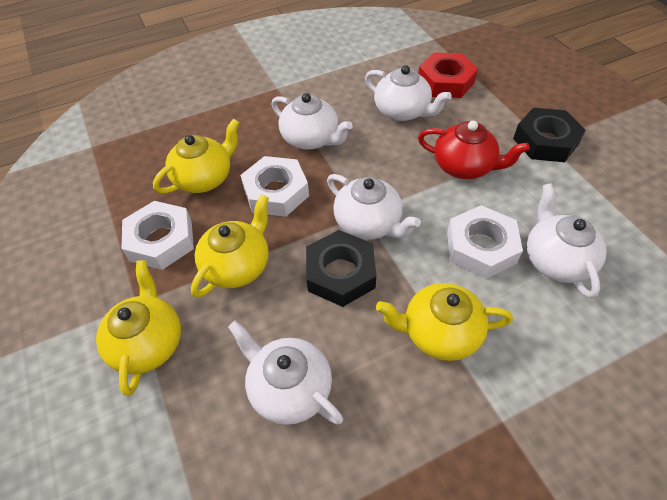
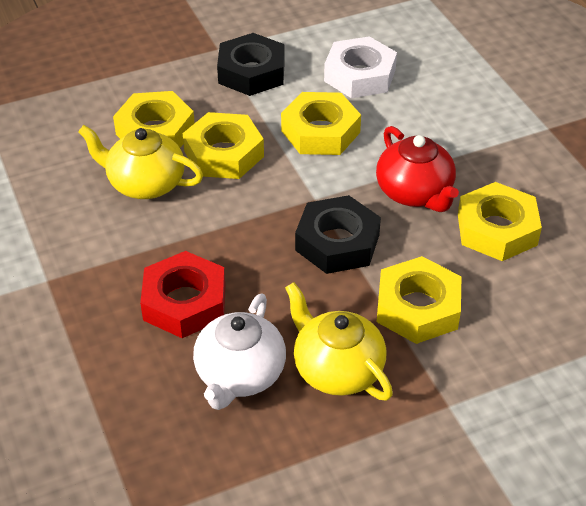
white nut: [122,201,194,270] [240,156,309,217] [447,205,523,279] = 3 -> [324,36,397,98] = 1
white teapot: [228,321,343,425] [271,93,353,150] [327,174,421,240] [365,65,452,121] [527,183,607,299] = 5 -> [193,293,286,410] = 1
yellow nut: none = 0 -> [113,91,195,148] [183,112,264,179] [281,92,361,155] [377,256,461,344] [458,182,542,261] = 5
yellow teapot: [96,260,181,396] [153,119,240,194] [191,194,269,298] [376,283,513,361] = 4 -> [78,125,203,199] [285,282,393,401] = 2

